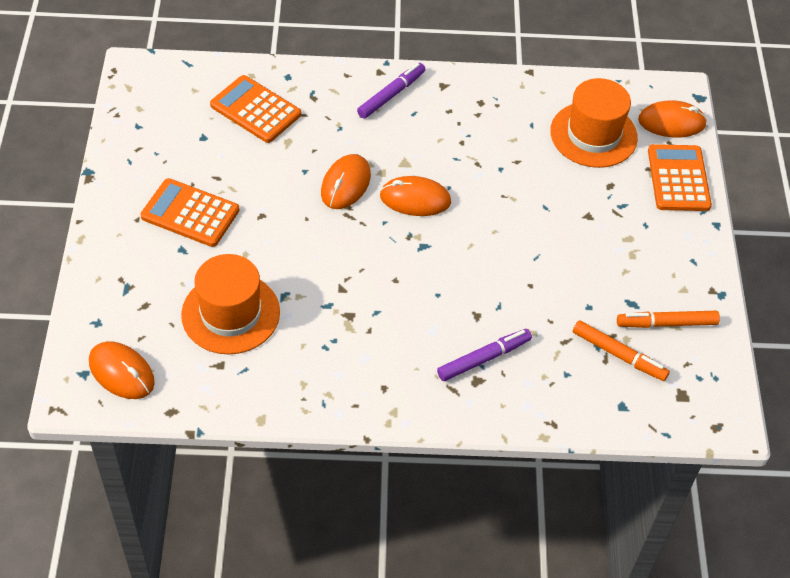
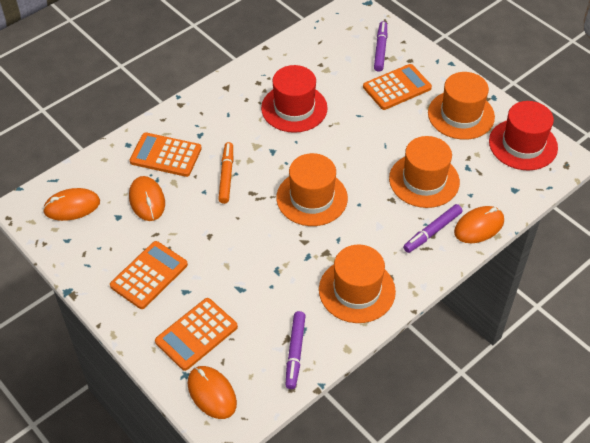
orange calculator: [140,178,240,247] [210,75,301,143] [648,144,712,211] = 3 -> [110,241,188,309] [130,133,202,177] [155,298,238,371] [363,64,432,110] = 4
orange hat: [181,254,280,354] [550,78,638,168] = 2 -> [276,153,348,226] [319,245,396,323] [389,136,460,208] [428,72,495,140] = 4
orange marker: [573,320,670,381] [617,311,720,328] = 2 -> [218,142,233,204] = 1
purple marker: [357,63,426,119] [437,329,532,381] = 2 -> [286,311,306,389] [374,21,387,72] [403,204,462,253] = 3
red hat: none = 0 -> [261,65,328,133] [489,101,558,170] = 2

